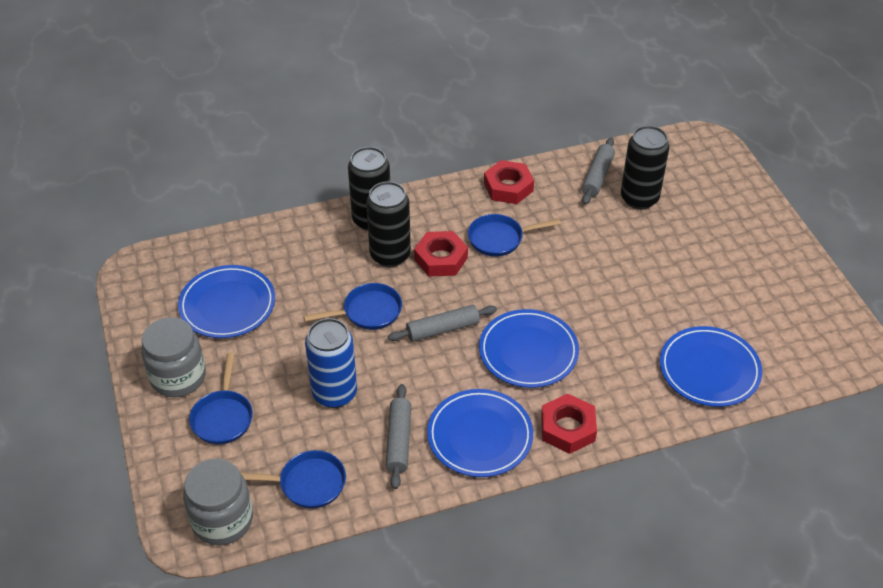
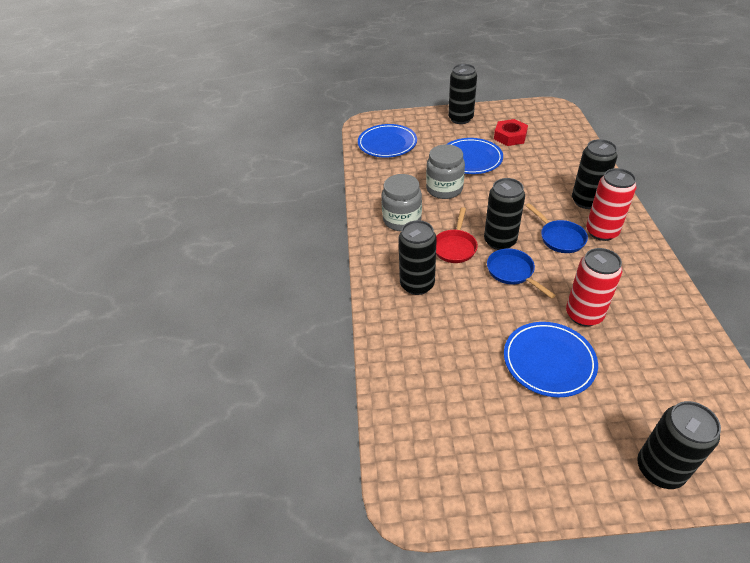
black can: [348,147,390,231] [366,181,411,267] [621,126,670,209] = 3 -> [399,220,437,295] [448,64,477,124] [484,178,525,250] [572,139,618,209] [637,401,721,489] = 5
blue can: [305,318,357,408] = 1 -> none = 0
blue pan: [189,353,253,445] [241,450,346,509] [303,283,402,330] [468,214,561,257] = 4 -> [487,248,556,299] [526,203,588,253] = 2
blue plate: [178,265,275,338] [427,389,533,477] [479,309,579,388] [660,326,762,407] = 4 -> [358,124,417,158] [447,138,503,174] [504,322,598,397] = 3
grey rolling pin: [386,384,411,489] [388,305,497,342] [582,137,615,205] = 3 -> none = 0
red can: none = 0 -> [566,248,622,326] [586,168,636,241] = 2
red nut: [414,231,468,277] [484,160,534,204] [541,394,597,454] = 3 -> [494,119,528,146] = 1
red pan: none = 0 -> [436,207,478,263] = 1

